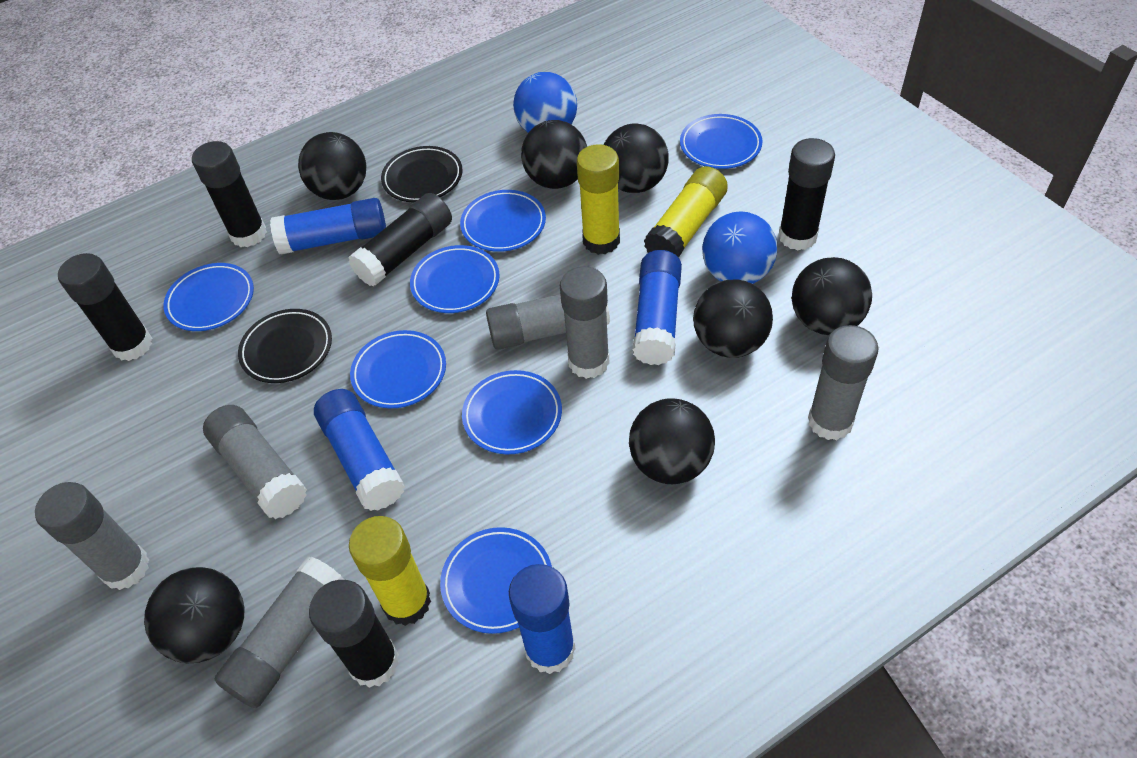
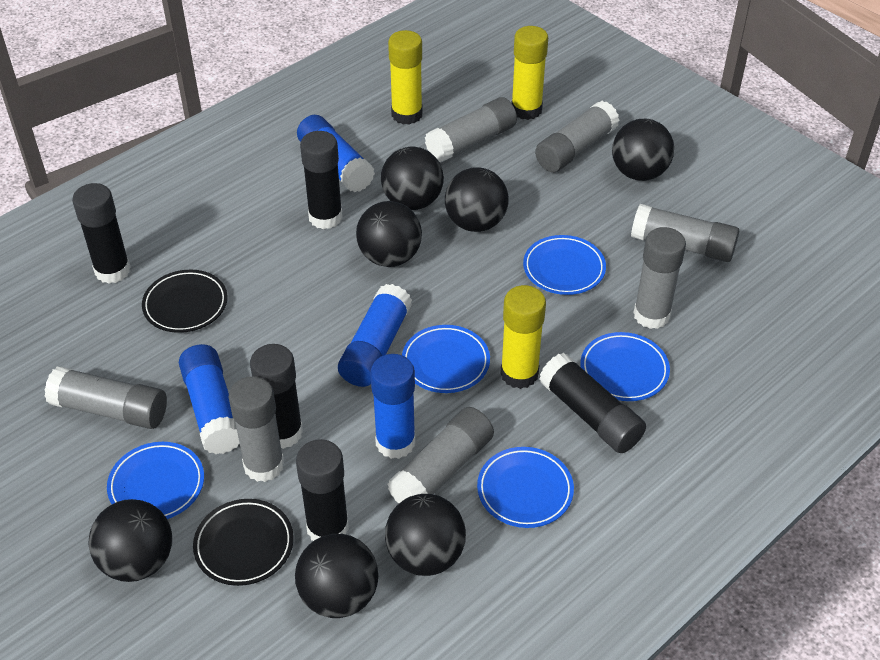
blue ball: [513,72,577,133] [702,211,777,284] = 2 -> none = 0
blue plate: [164,263,254,331] [350,330,446,408] [410,245,500,313] [440,527,552,634] [460,190,546,252] [462,370,562,454] [680,114,762,169] = 7 -> [107,442,204,519] [402,325,490,393] [477,447,574,528] [523,235,606,295] [580,332,670,401] = 5
grey glue stick: [35,482,149,590] [203,405,307,519] [214,556,345,708] [486,294,610,350] [560,266,610,379] [808,325,879,440] = 6 -> [44,366,167,429] [229,376,284,482] [387,407,494,503] [425,97,517,163] [535,101,620,172] [631,204,739,262] [633,227,686,329] = 7

